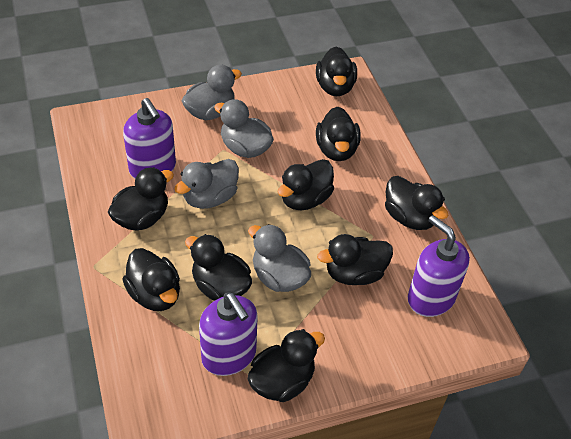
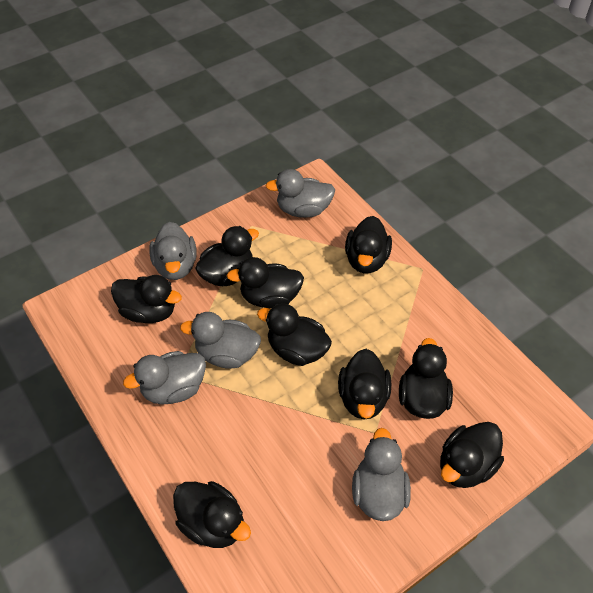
grey duck: [174,159,239,209] [182,65,242,120] [214,99,274,158] [248,224,311,292] = 4 -> [123,351,206,405] [149,222,197,280] [180,312,261,369] [266,169,335,218] [352,428,411,521] = 5
purple soap dispenser: [123,98,176,179] [199,292,258,376] [408,215,470,317] = 3 -> none = 0

